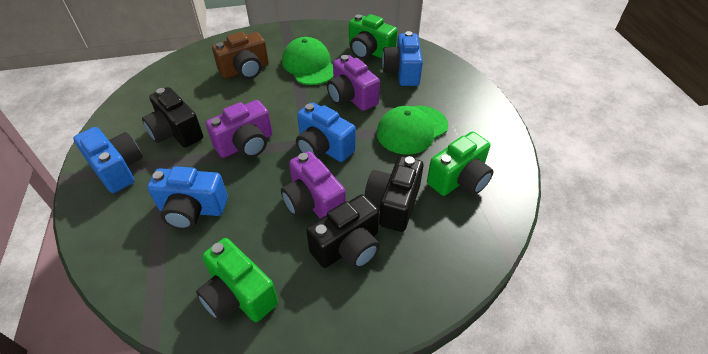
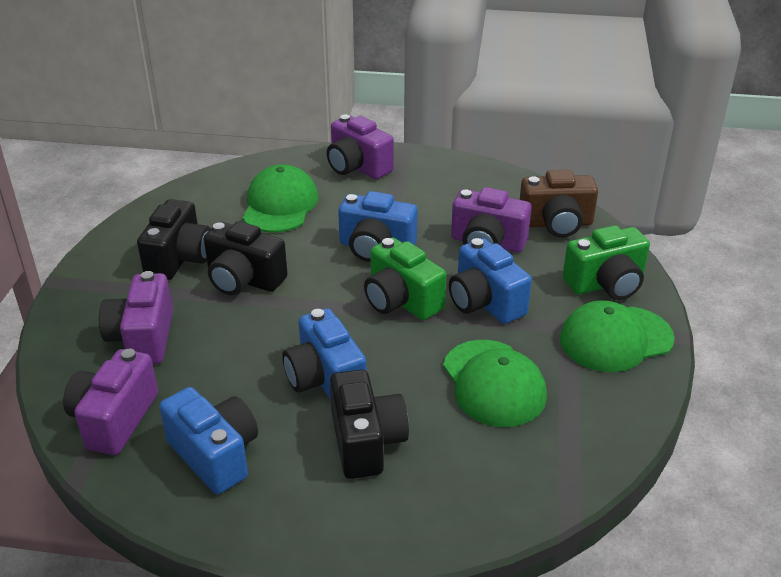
green camera: [196,238,278,322] [349,14,398,59] [427,132,493,196] = 3 -> [364,237,446,320] [563,225,650,300] = 2
green cap: [282,37,333,85] [377,106,448,154] = 2 -> [243,164,318,232] [443,340,547,427] [560,300,675,372] = 3
purple camera: [206,100,272,158] [281,151,346,219] [327,55,380,111] = 3 -> [63,349,158,455] [99,271,173,364] [327,114,394,179] [451,187,532,252] = 4

